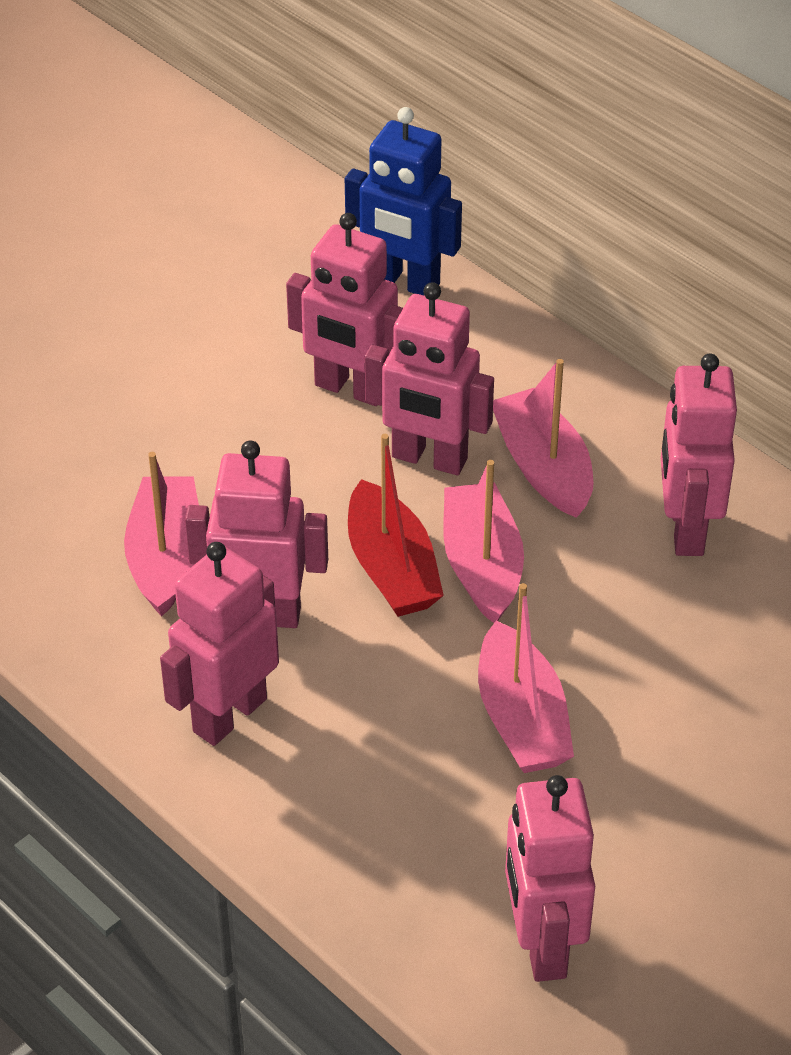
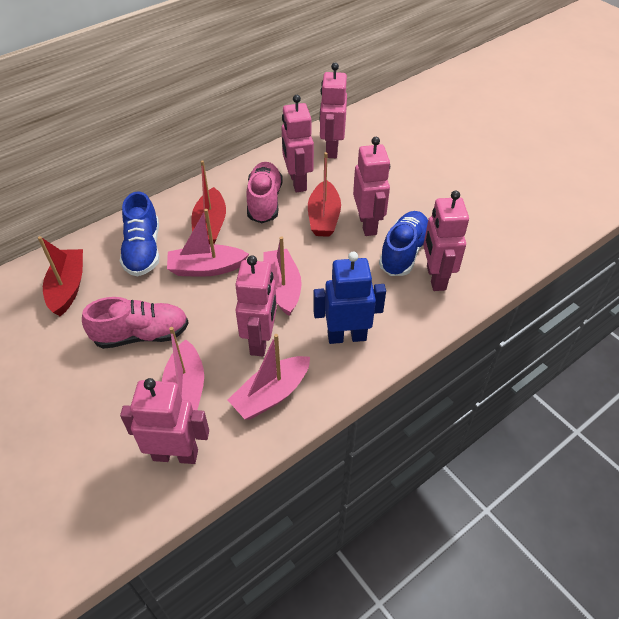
blue shoe: none = 0 -> [120,191,160,276] [379,211,428,276] = 2
pink shoe: none = 0 -> [82,297,189,349] [246,162,283,223] = 2
red boat: [348,434,444,617] = 1 -> [38,236,83,316] [191,160,226,244] [308,152,341,237] = 3

